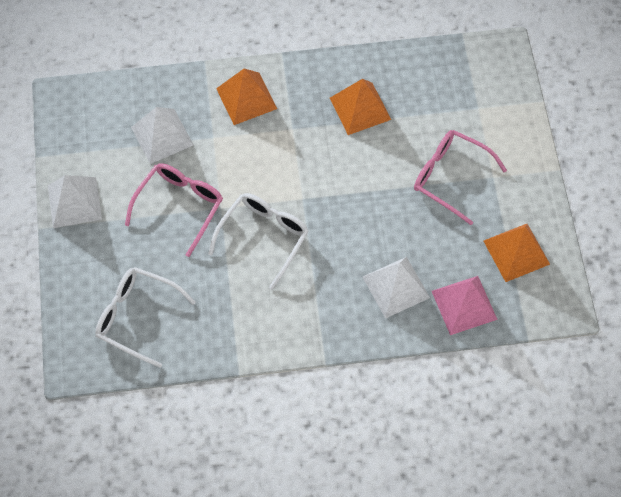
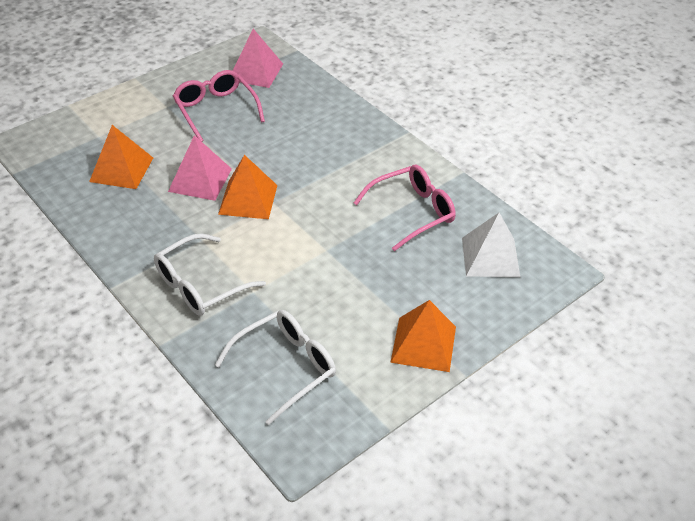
pink pyramid: [432,276,498,335] = 1 -> [168,135,232,201] [233,29,283,88] = 2
white pyramid: [48,175,102,228] [131,107,193,164] [363,257,430,319] = 3 -> [462,213,520,277] = 1

